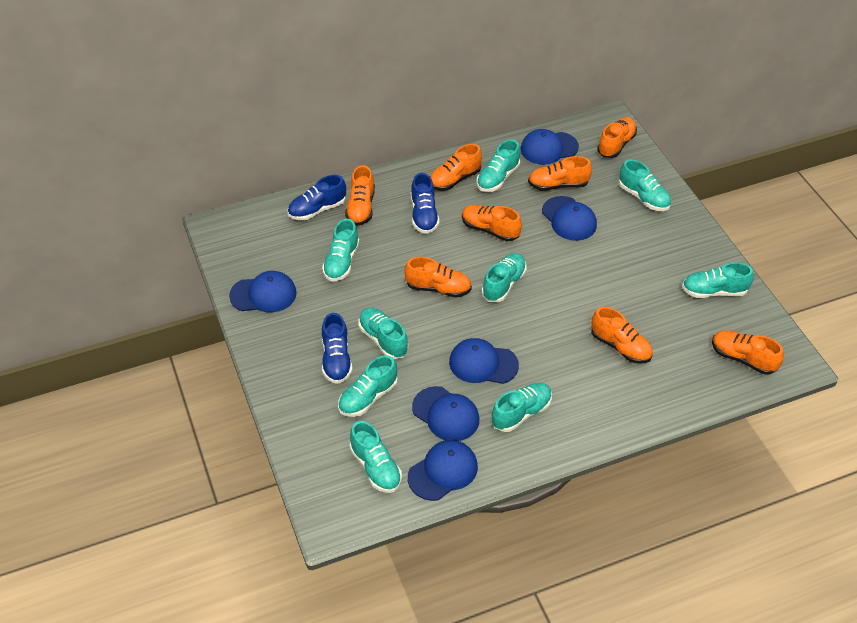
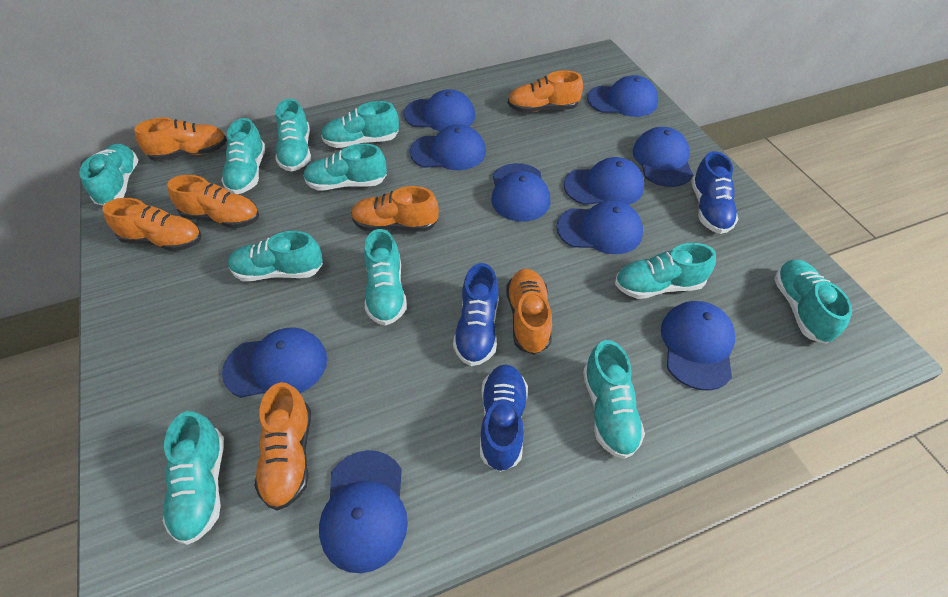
blue cap: [229,271,297,313] [408,440,478,501] [412,386,479,441] [449,338,519,384] [520,129,579,165] [542,196,597,241] = 6 -> [222,327,327,398] [319,450,408,573] [404,89,475,131] [410,124,486,170] [491,163,550,222] [556,200,643,254] [564,157,644,205] [587,75,658,117] [633,127,693,187] [661,301,735,391] = 10
orange shoe: [345,165,375,226] [404,257,472,297] [430,144,482,191] [462,205,522,241] [528,156,592,191] [591,307,653,364] [597,117,637,158] [712,330,784,375] = 8 -> [102,198,202,251] [134,117,227,161] [167,175,259,229] [255,382,311,511] [351,186,439,232] [506,269,552,355] [508,71,583,113] = 7
turquoise shoe: [322,219,360,282] [338,355,398,417] [349,421,402,493] [358,308,408,359] [476,139,520,192] [482,253,526,302] [491,383,552,432] [619,159,671,211] [682,262,754,298] = 9 -> [79,144,139,206] [163,411,224,545] [221,118,266,194] [228,231,323,281] [275,99,311,172] [303,144,387,191] [321,101,399,148] [364,229,407,326] [583,340,645,459] [615,243,716,299] [774,260,852,344] = 11

